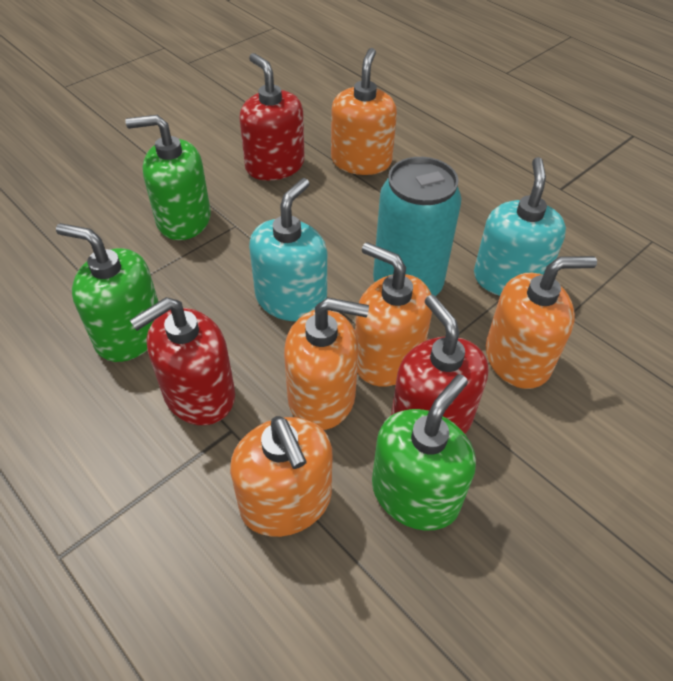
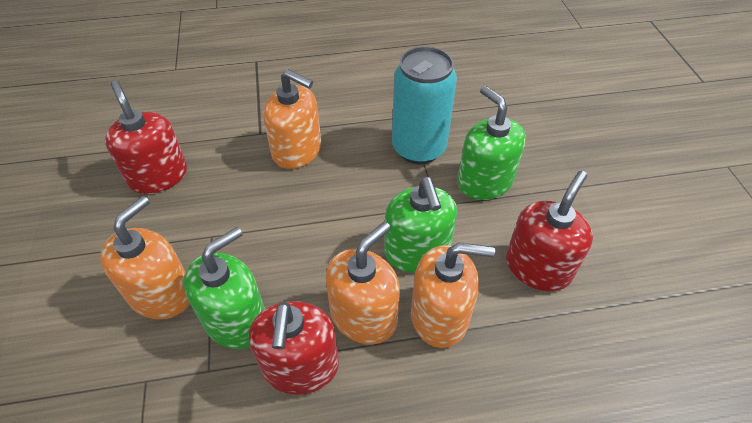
orange soap dispenser: [230,416,332,537] [284,297,369,430] [331,48,397,175] [355,242,432,387] [486,256,597,389] = 5 -> [100,196,190,319] [263,69,321,169] [326,222,400,344] [411,243,495,348] = 4
turquoise soap dispenser: [249,178,327,321] [474,157,566,296] = 2 -> none = 0

